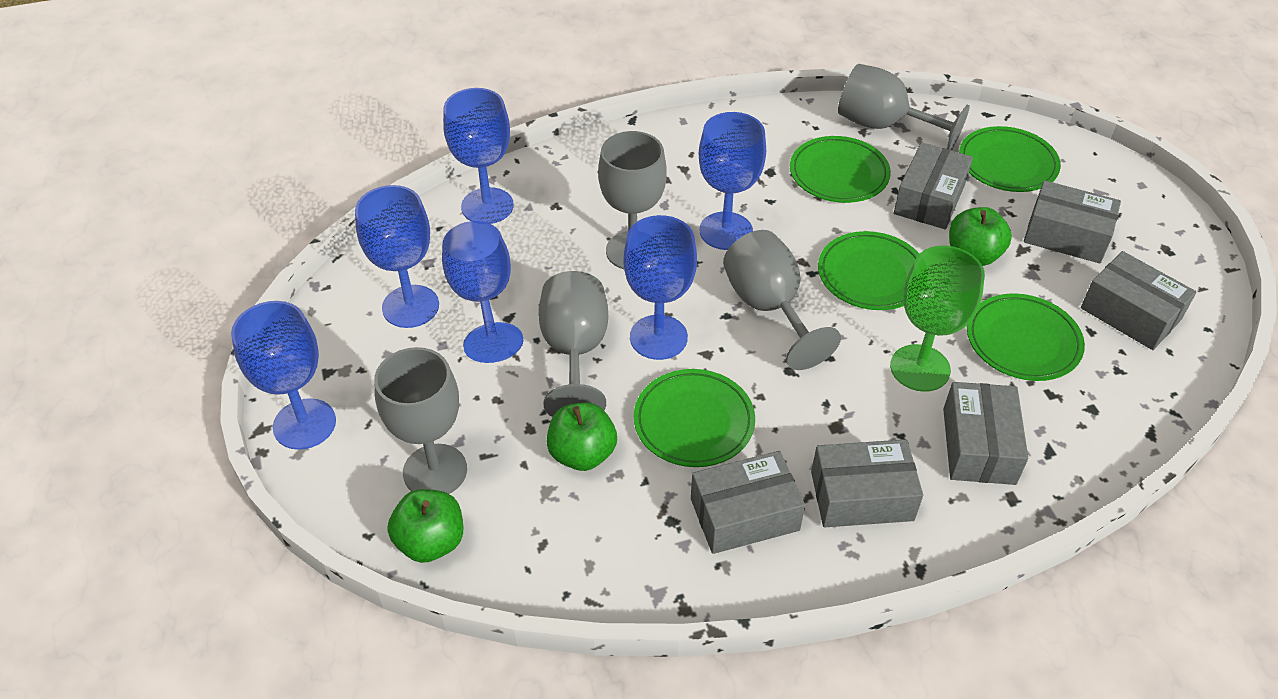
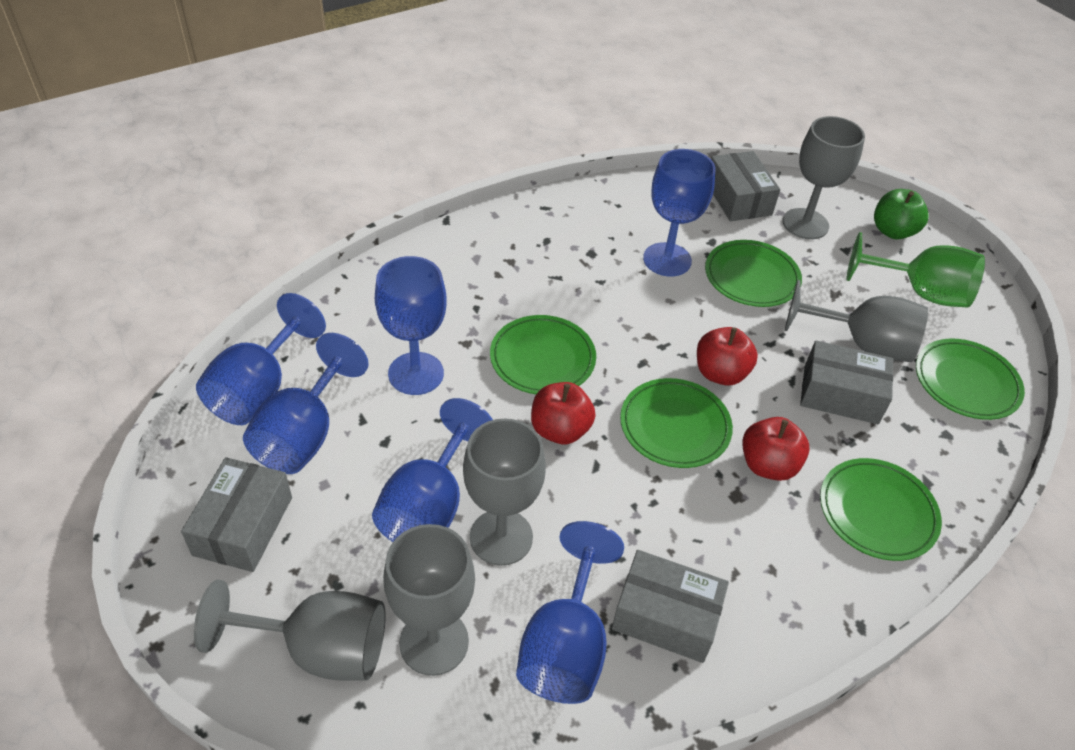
green apple: [387,489,463,563] [546,402,617,471] [949,207,1012,266] = 3 -> [874,189,928,239] = 1
grey box: [691,451,805,554] [811,439,923,527] [894,142,973,229] [943,382,1028,485] [1024,180,1121,263] [1081,251,1196,350] = 6 -> [181,457,292,572] [612,550,729,663] [711,151,780,221] [800,341,893,424] = 4
red apple: none = 0 -> [531,382,596,444] [697,327,758,385] [742,417,810,481] = 3

